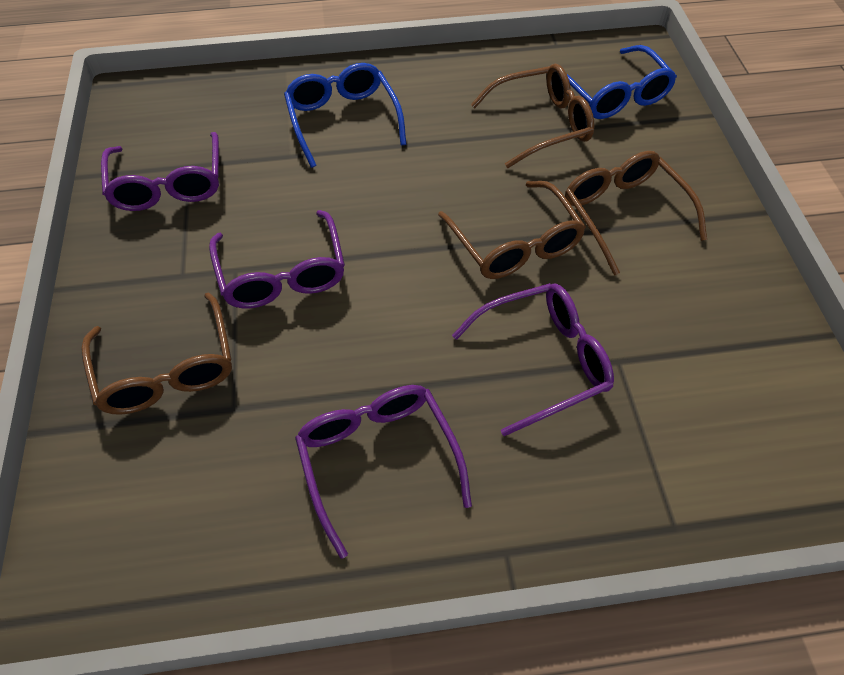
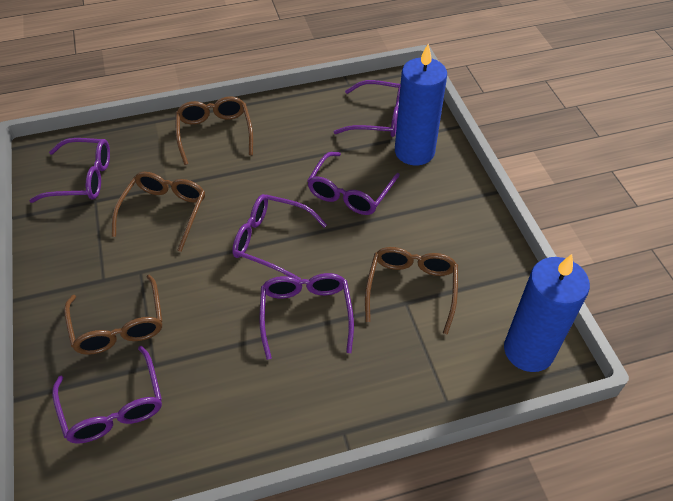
blue candle: none = 0 -> [395,44,447,165] [504,254,590,372] = 2
blue glasses: [284,63,406,168] [566,45,677,119] = 2 -> none = 0
purple glasses: [101,132,219,211] [209,210,345,308] [295,385,472,559] [452,283,614,436] = 4 -> [29,138,110,203] [52,346,162,444] [232,194,327,280] [259,273,354,360] [307,152,400,215] [334,80,401,137] = 6

